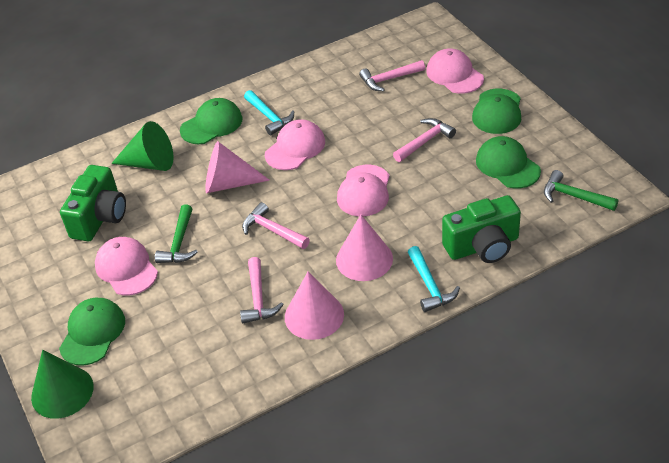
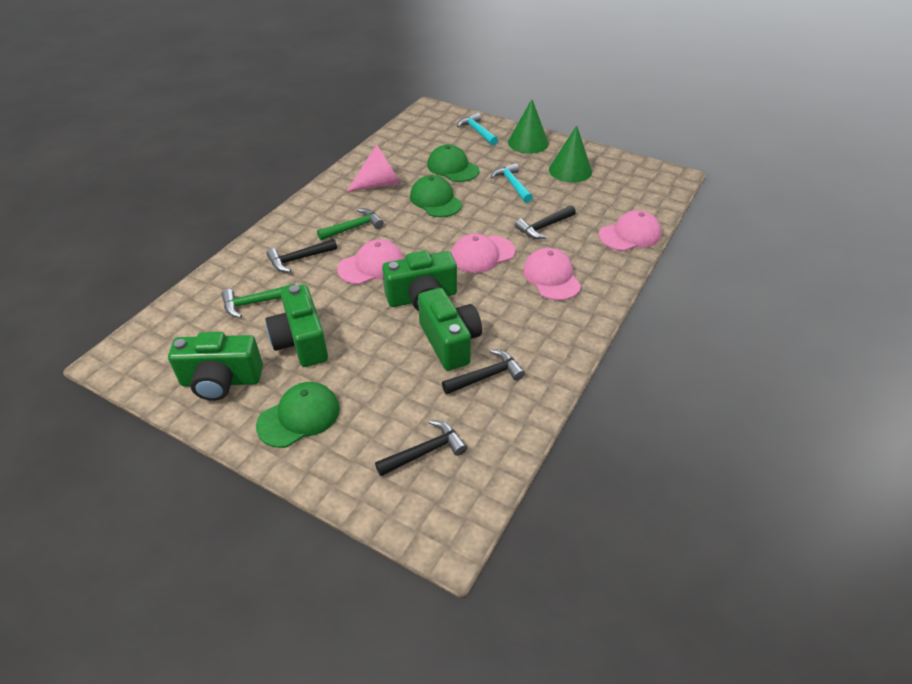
black hammer: none = 0 -> [266,239,337,272] [375,420,467,476] [442,349,525,394] [515,205,576,239] = 4
green camera: [60,165,126,241] [442,195,521,263] = 2 -> [168,332,263,401] [265,285,328,367] [382,251,457,311] [418,288,482,371] = 4
green cap: [59,298,125,366] [180,98,242,144] [472,89,521,134] [476,136,541,189] = 4 -> [256,382,340,448] [410,175,462,217] [427,144,479,182] = 3
pink cone: [205,141,270,193] [285,272,344,340] [336,215,393,281] = 3 -> [346,144,401,192] = 1
pink hammer: [240,257,284,323] [242,202,310,249] [359,60,425,91] [393,118,456,162] = 4 -> none = 0

